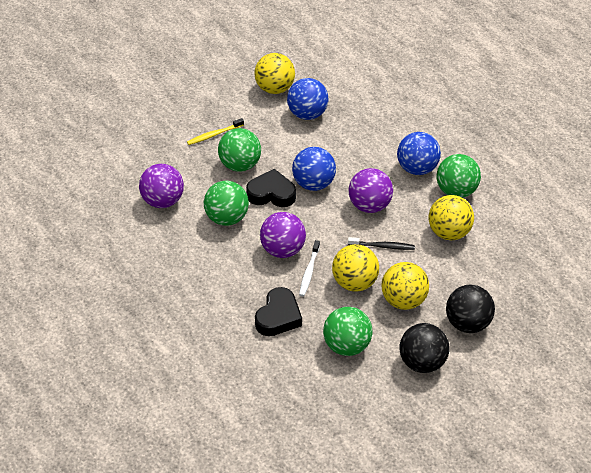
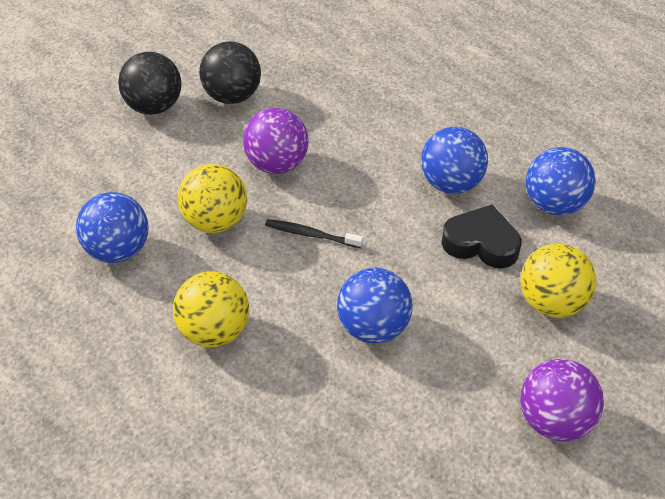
black heart: [246,169,296,207] [255,287,302,336] = 2 -> [442,205,521,268] = 1
blue ball: [287,78,329,120] [292,147,336,191] [397,132,441,175] = 3 -> [76,192,149,263] [337,268,413,343] [421,127,488,194] [526,147,596,215] = 4
green ball: [204,181,249,226] [218,128,261,172] [323,307,373,356] [436,154,481,198] = 4 -> none = 0
purple ball: [139,164,184,208] [260,212,306,258] [348,168,393,213] = 3 -> [243,108,309,174] [520,359,604,441] = 2
white toothbrush: [299,240,320,296] = 1 -> none = 0
yellow ball: [254,53,295,94] [332,244,379,291] [381,262,429,310] [429,195,474,240] = 4 -> [173,271,249,347] [178,164,247,233] [520,244,596,318] = 3
yellow toothbrush: [187,118,244,145] = 1 -> none = 0

